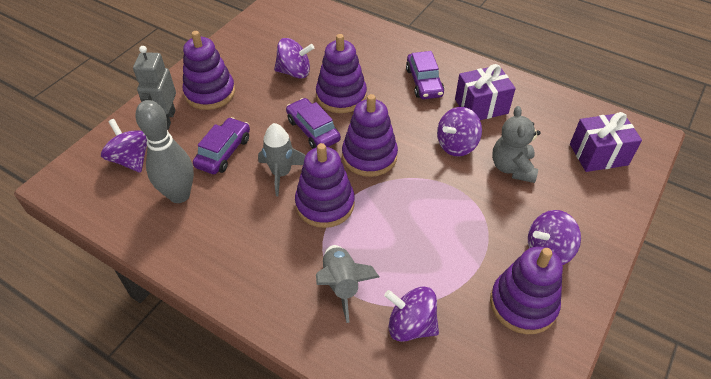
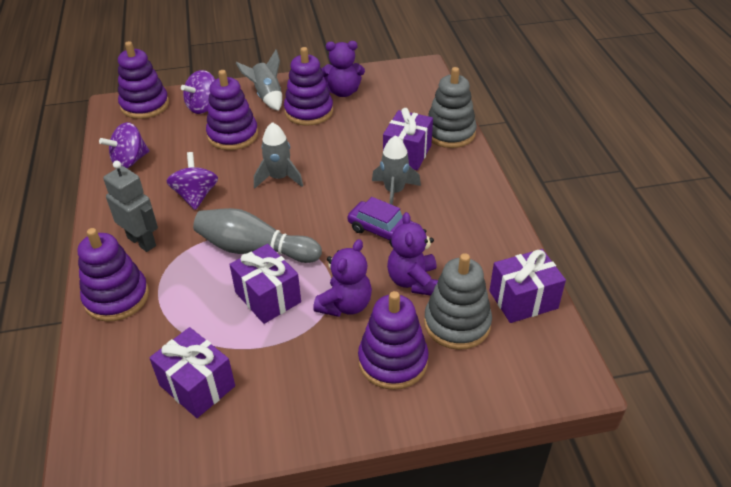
grey rocket: [258,123,306,196] [316,245,379,323] = 2 -> [236,50,282,111] [254,122,303,188] [372,135,421,205] = 3
grey stacking toy: none = 0 -> [424,253,492,350] [428,67,477,148] = 2
grey teddy bear: [492,106,541,183] = 1 -> none = 0
purple car: [193,117,250,174] [286,98,341,149] [406,51,444,99] = 3 -> [348,197,421,248] = 1
purple gift: [455,64,516,120] [570,112,642,172] = 2 -> [149,327,235,418] [229,244,301,324] [383,108,433,170] [489,249,566,323] = 4
purple spinning top: [101,119,147,173] [274,38,314,79] [384,286,439,342] [437,107,482,156] [528,210,581,265] = 5 -> [99,122,149,168] [167,152,218,210] [181,70,215,114] = 3
purple teddy bear: none = 0 -> [313,239,372,317] [322,41,365,97] [387,212,438,295] = 3

